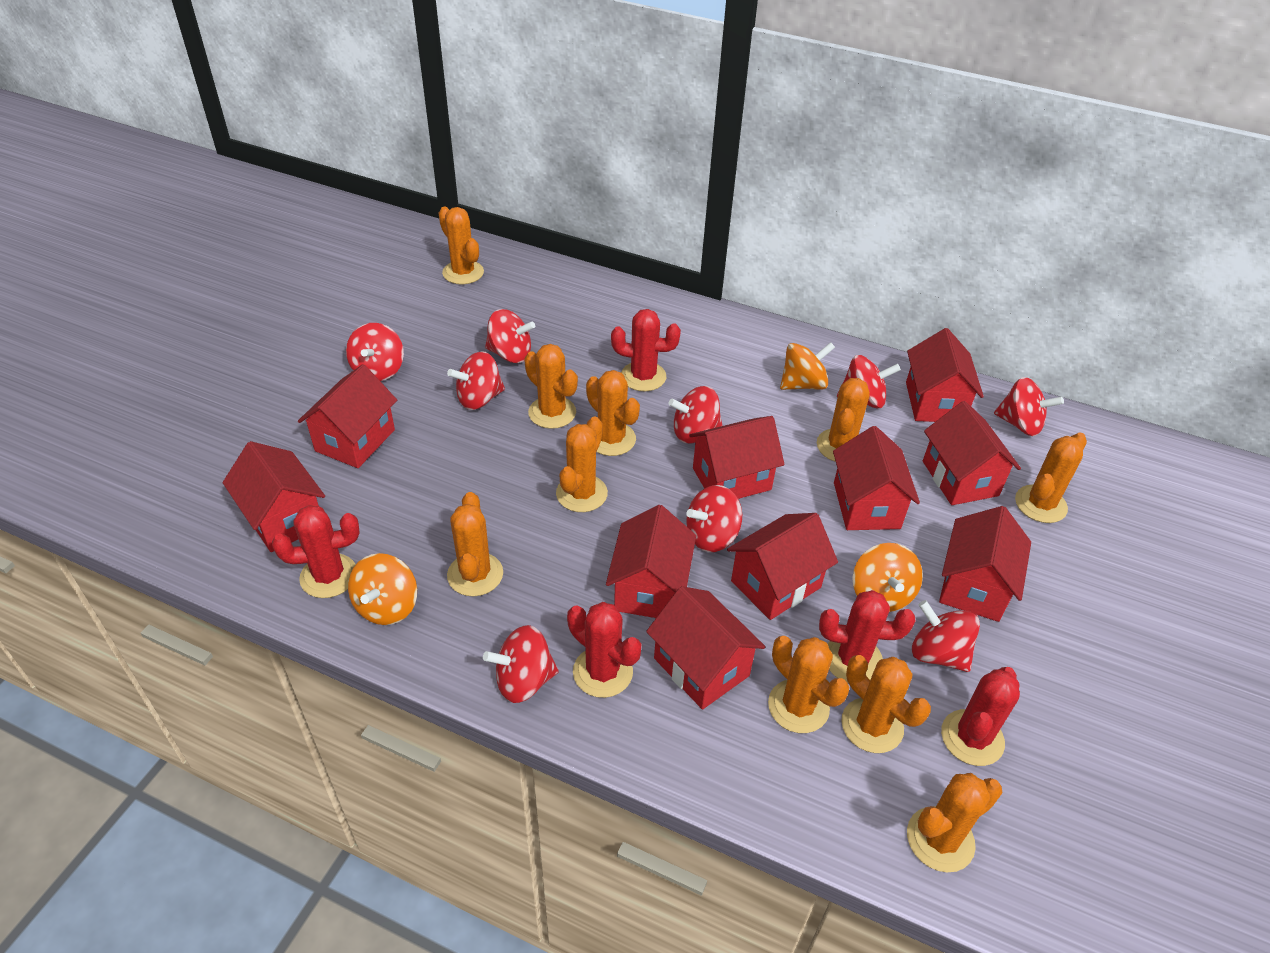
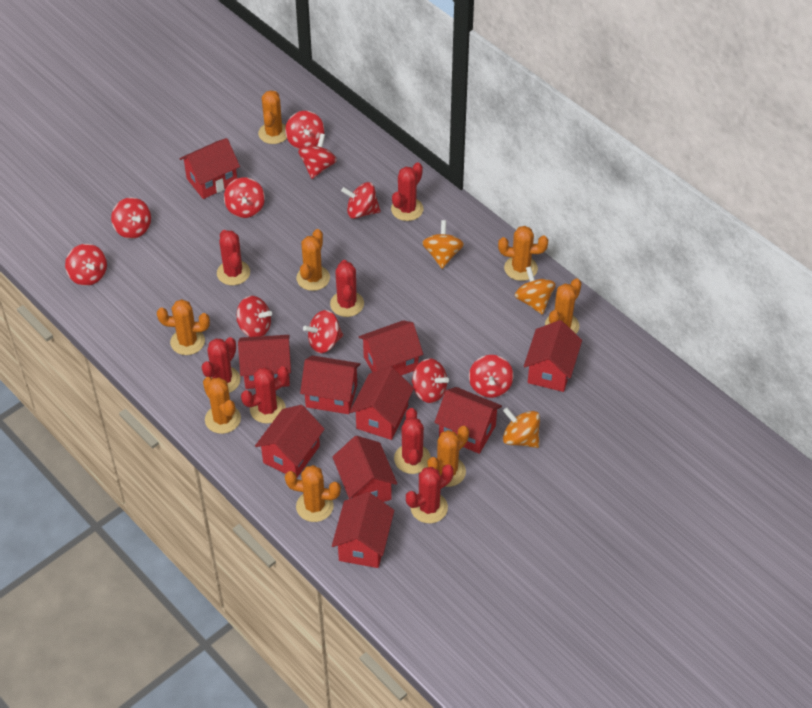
orange cactus: [439,207,484,284] [447,492,503,596] [524,344,578,429] [556,417,608,512] [586,370,640,456] [768,636,850,733] [817,378,870,462] [841,655,931,753] [907,773,1002,872] [1015,432,1087,523] = 10 -> [157,299,210,355] [203,377,241,434] [258,90,287,144] [285,465,341,522] [296,229,330,291] [427,426,469,487] [498,226,548,281] [545,278,582,334] = 8
red cactus: [272,505,359,598] [567,602,641,698] [611,309,681,391] [819,590,915,683] [941,667,1020,766] = 5 -> [202,337,240,393] [217,230,250,285] [241,366,288,424] [330,260,364,317] [391,162,424,221] [394,408,431,474] [406,464,454,523] = 7
red spinning top: [346,323,404,381] [447,351,505,410] [483,625,559,703] [485,309,535,363] [668,386,723,443] [686,485,742,552] [837,355,901,408] [912,600,980,672] [994,377,1064,436] = 9 -> [65,244,107,286] [111,197,151,239] [224,177,265,218] [236,296,272,337] [285,111,324,149] [298,133,337,179] [303,310,343,353] [341,182,381,219] [412,358,449,403] [469,355,514,398] = 10

